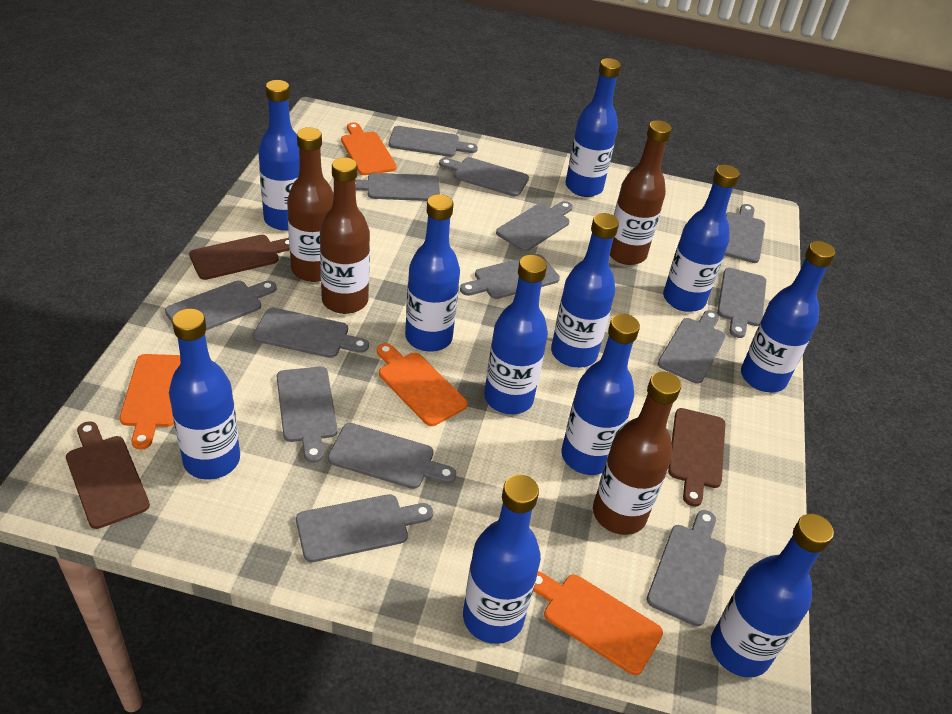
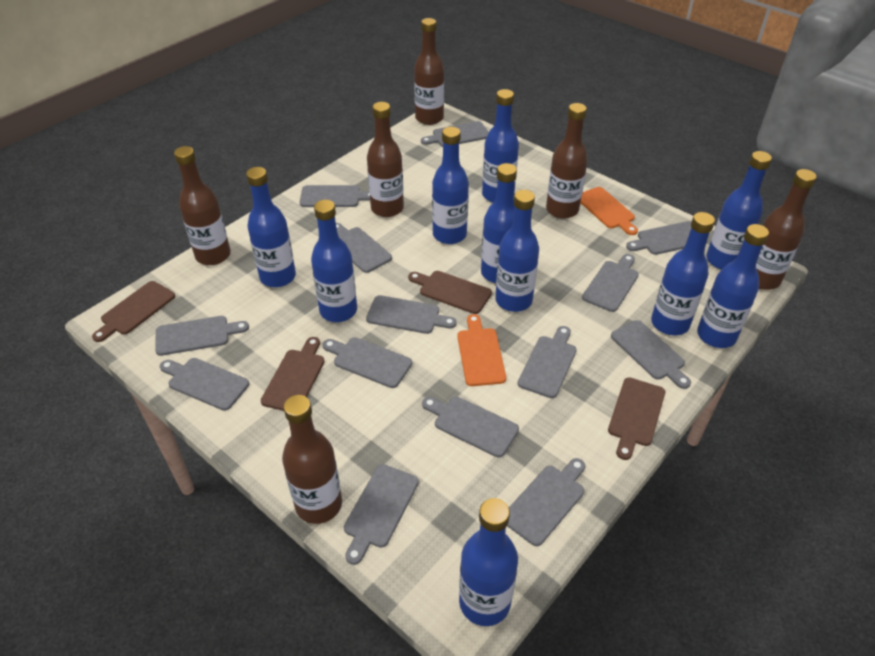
blue bottle: [169,309,240,480] [258,80,300,231] [405,194,460,352] [463,475,541,644] [484,255,548,414] [551,213,619,368] [561,314,640,475] [566,58,621,197] [663,165,740,312] [711,514,834,678] [741,241,835,393] = 11 -> [246,167,296,287] [311,200,357,322] [432,127,469,244] [459,498,518,626] [481,163,517,283] [482,89,519,203] [495,190,539,312] [651,212,715,335] [697,224,769,348] [706,151,772,270] = 10
brown bottle: [287,127,334,282] [320,157,370,314] [593,372,681,535] [610,120,672,265] = 4 -> [174,146,231,265] [282,395,342,524] [367,102,404,217] [414,18,444,125] [546,103,588,219] [756,169,817,290] = 6
brown cutting board: [66,421,150,529] [189,235,290,280] [668,408,725,507] = 3 -> [92,281,175,342] [261,337,324,411] [408,271,492,314] [608,377,665,460] = 4
orange cutting board: [120,354,180,450] [341,122,397,175] [377,343,468,426] [533,571,663,675] = 4 -> [457,314,506,386] [581,187,638,235] = 2

